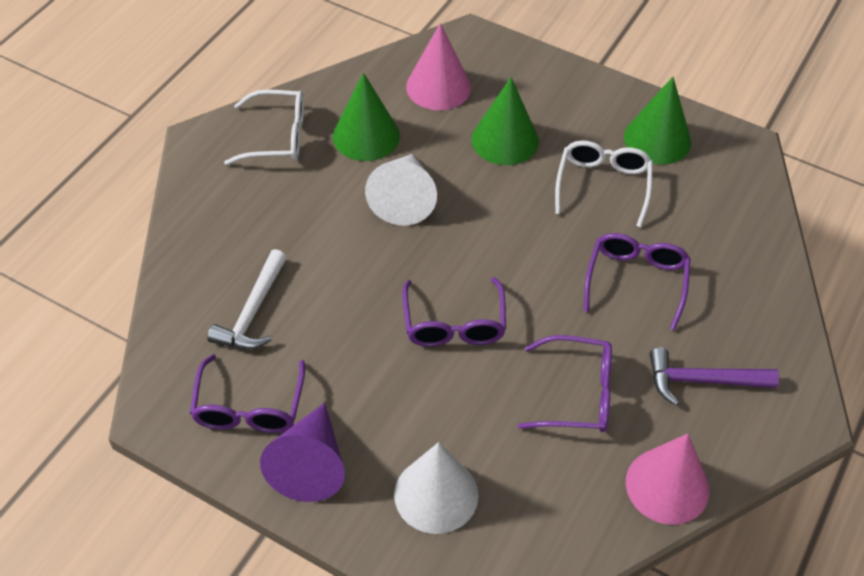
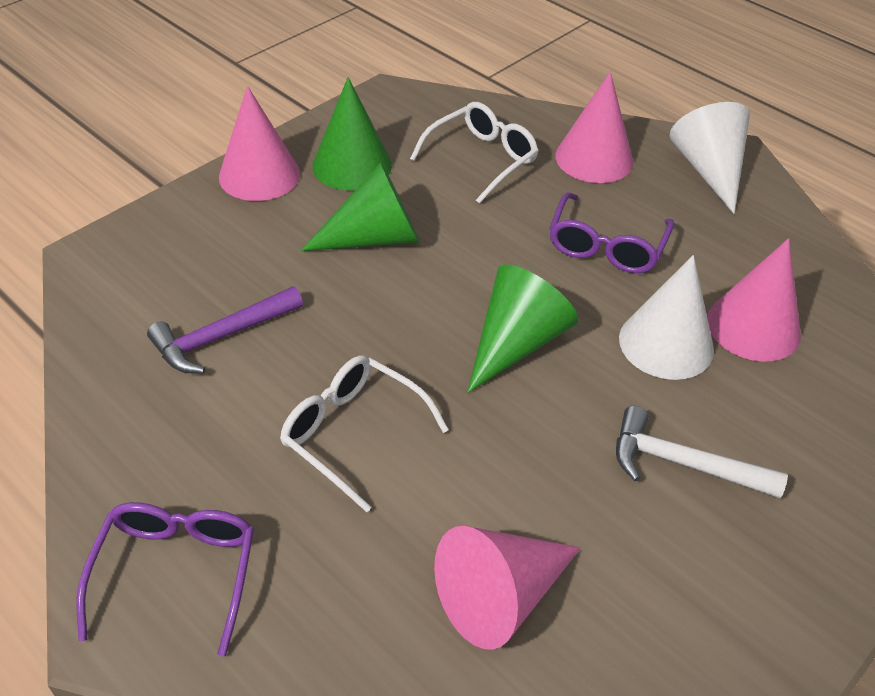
pink cone: [406,23,471,110] [626,433,709,525] = 2 -> [219,86,300,201] [434,526,581,650] [555,72,633,183] [707,238,801,362] = 4
purple cone: [260,403,345,502] = 1 -> none = 0
purple glasses: [190,354,305,433] [402,277,506,347] [518,335,612,432] [584,233,691,331] = 4 -> [76,502,254,656] [549,192,674,273] = 2

